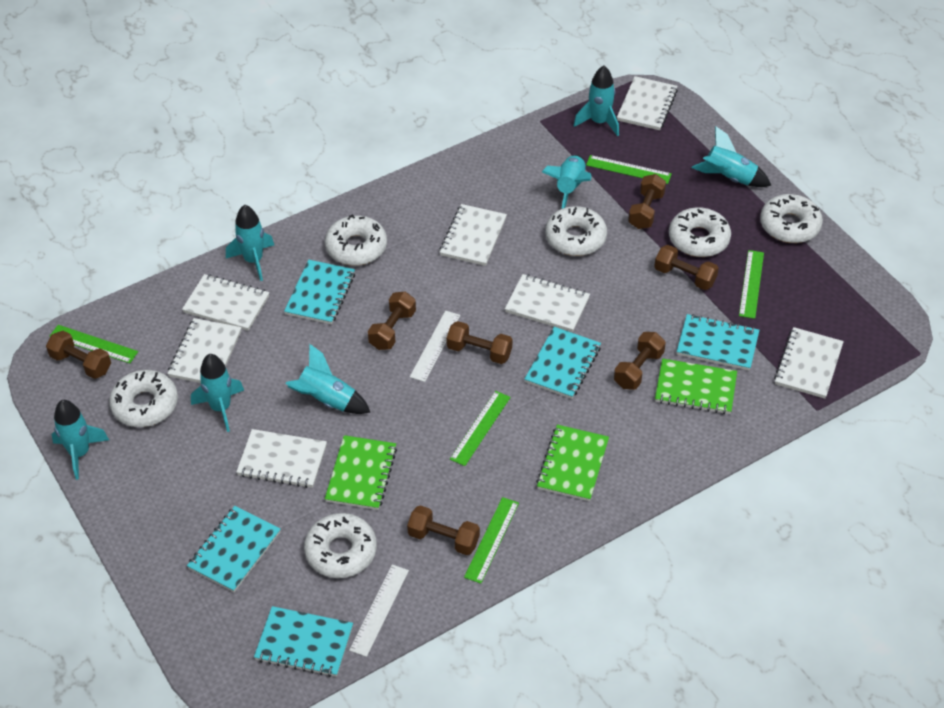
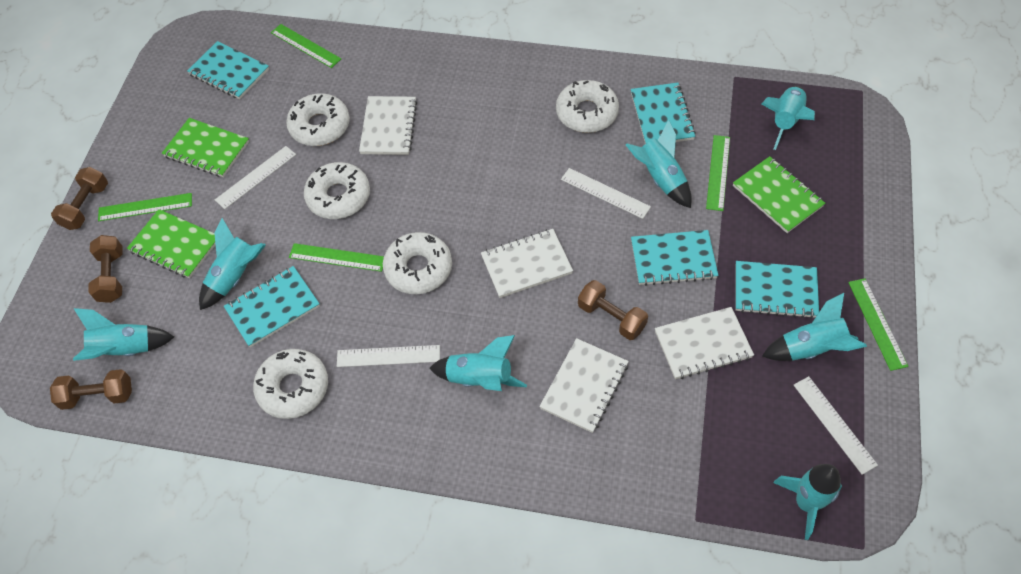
brown dumbbell: [46,331,111,379] [368,292,416,350] [407,505,480,555] [447,321,512,364] [614,332,666,390] [628,174,666,229] [654,245,719,290] = 7 -> [50,369,132,410] [51,167,108,230] [88,235,123,303] [578,280,648,340] = 4
white donut: [109,370,178,427] [304,513,377,578] [325,214,387,266] [545,206,607,256] [669,208,731,257] [760,194,823,243] = 6 -> [253,349,328,419] [286,93,350,146] [304,162,370,219] [383,232,452,294] [556,80,619,133] = 5
white notebook: [167,318,242,383] [182,274,269,331] [236,429,327,488] [440,204,507,266] [505,274,590,332] [617,76,678,130] [774,327,844,399] = 7 -> [359,96,417,155] [481,229,573,298] [539,338,629,433] [655,307,754,379] = 4
white ruler: [349,564,409,657] [410,311,460,382] = 2 -> [215,146,296,209] [337,345,440,367] [561,168,651,219] [794,376,878,475] = 4

